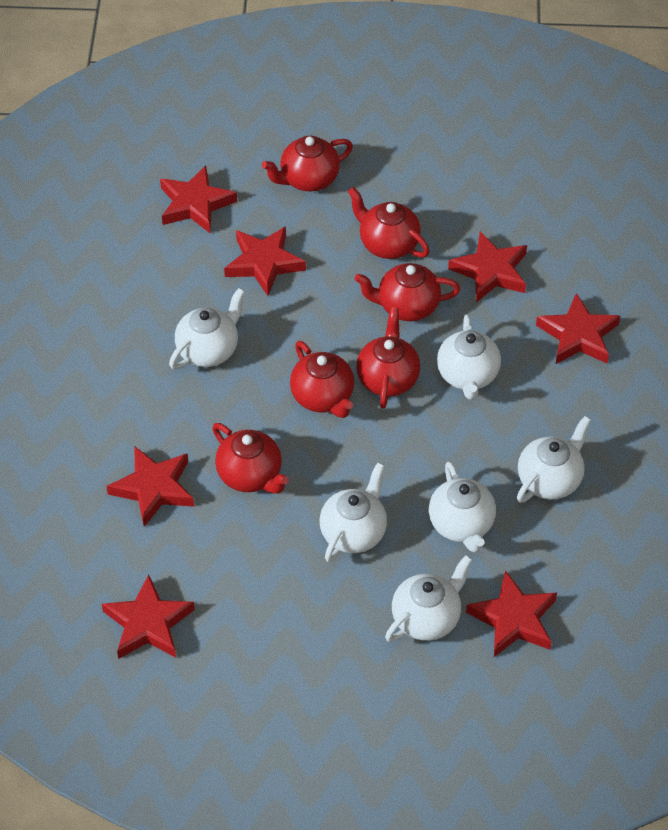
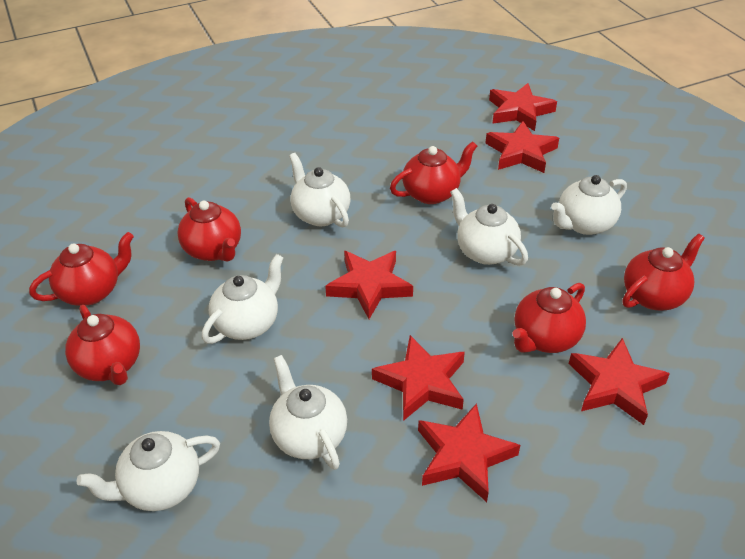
red star: [102,574,195,659] [106,446,194,527] [160,165,237,233] [224,226,306,296] [448,231,527,303] [466,570,557,657] [536,293,620,364] = 7 -> [325,251,413,319] [372,335,465,421] [418,403,520,502] [485,121,559,173] [489,83,557,131] [569,338,670,425] = 6

